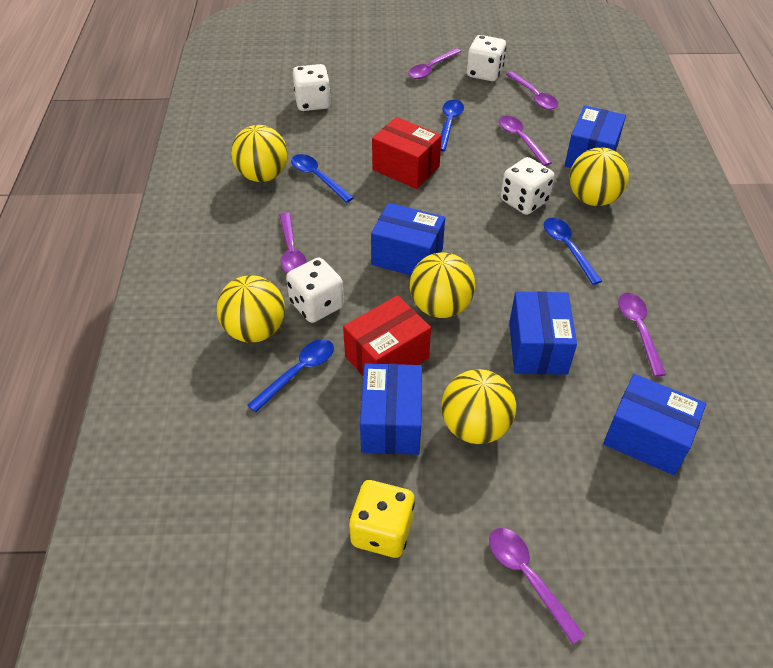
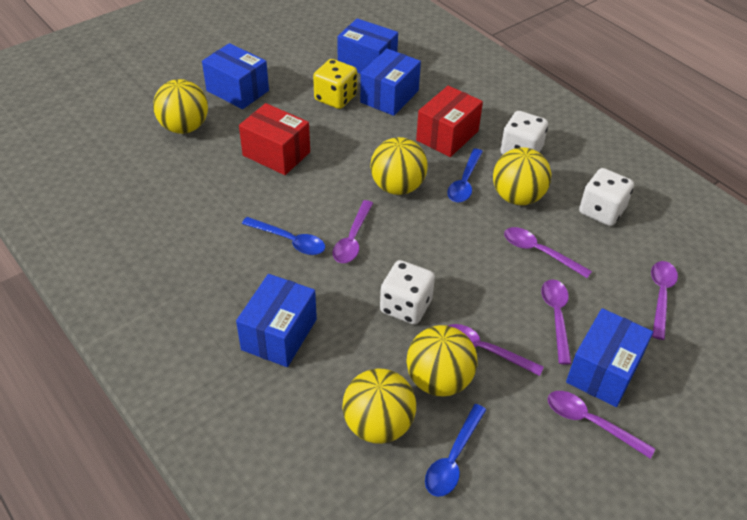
blue spoon: [247,339,334,413] [291,154,354,203] [441,100,464,151] [544,218,602,285] = 4 -> [242,217,325,255] [425,404,486,497] [447,149,483,202] = 3
white dice: [286,258,344,323] [293,64,331,111] [467,35,506,81] [501,157,554,215] = 4 -> [380,260,435,325] [500,111,548,155] [579,168,634,226] = 3

